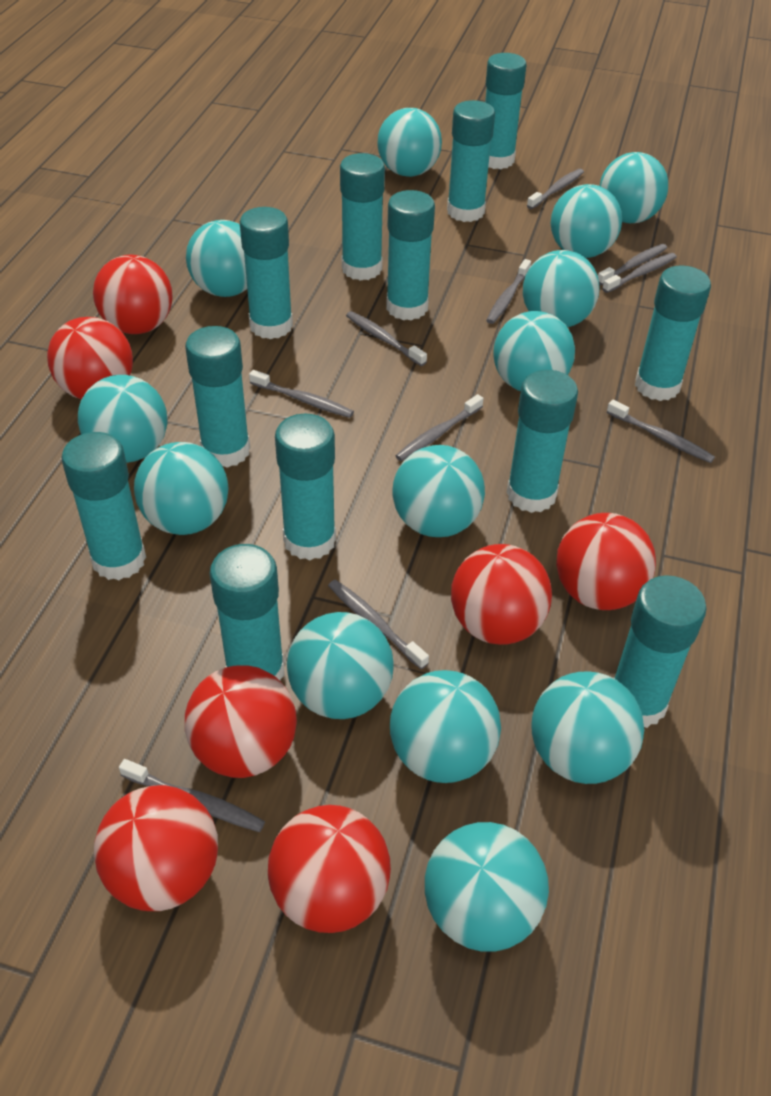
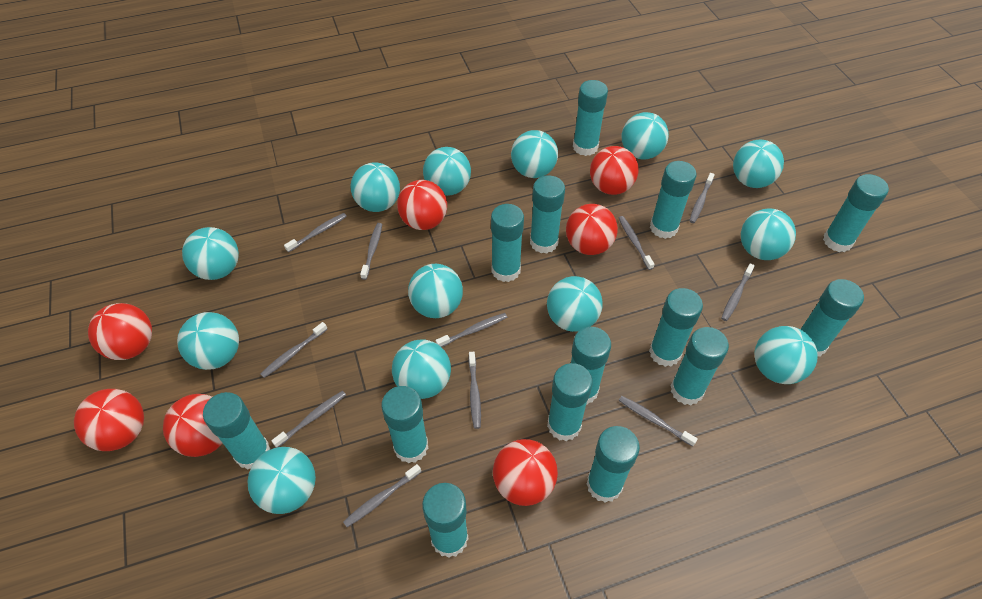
grey toothbrush: [119,759,265,832] [249,370,354,418] [328,580,429,669] [346,311,427,366] [396,394,484,461] [486,259,531,324] [527,169,584,209] [598,244,667,285] [602,253,677,293] [607,400,715,463] = 10 -> [261,322,327,378] [271,391,346,448] [284,213,347,253] [343,464,421,527] [360,223,382,280] [436,313,507,347] [468,352,481,429] [619,216,654,270] [619,396,698,447] [690,173,715,223] [721,263,755,321] = 11
turquoise glue stick: [61,432,146,580] [185,326,250,468] [210,544,284,680] [240,207,293,339] [275,413,336,560] [340,153,385,281] [386,190,435,321] [447,100,495,222] [485,53,526,169] [506,370,578,513] [614,575,707,728] [635,265,711,401] = 12 -> [203,392,270,470] [381,386,428,463] [422,483,468,558] [491,204,524,282] [530,176,565,254] [547,363,593,441] [571,327,611,405] [573,80,608,156] [587,426,640,503] [649,288,703,367] [650,161,696,239] [671,327,729,405] [800,279,864,357] [823,174,889,252] = 14

